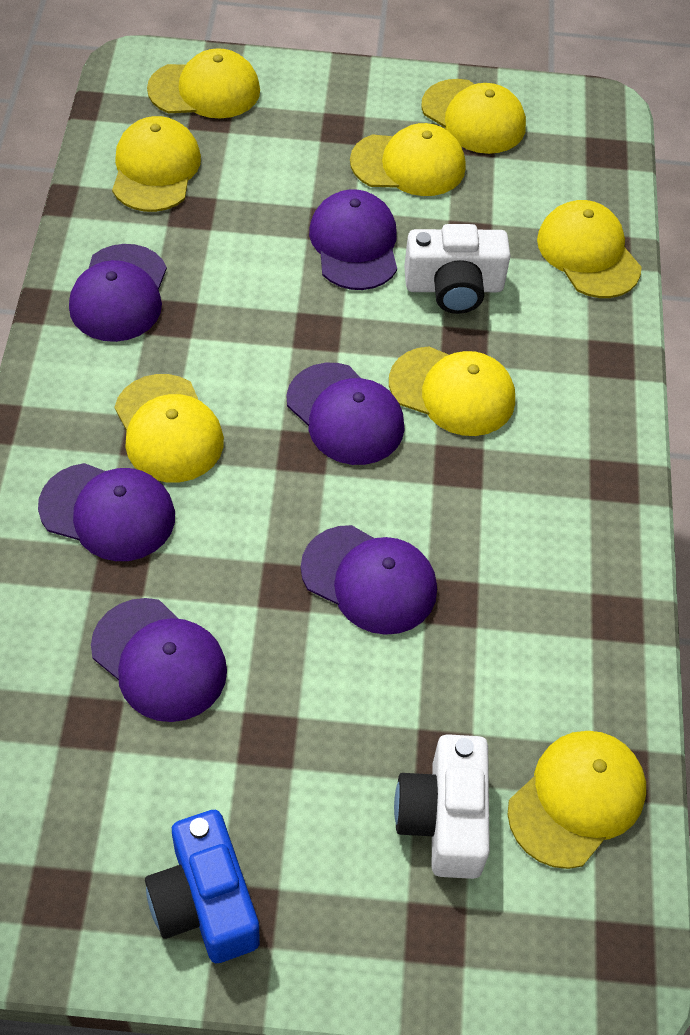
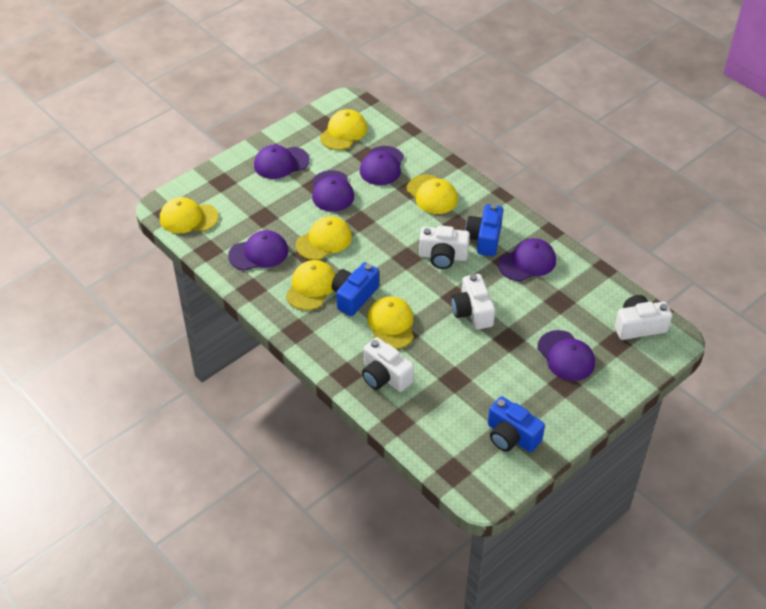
blue camera: [145,810,260,963] = 1 -> [332,262,379,316] [465,204,503,256] [488,396,545,452] = 3
white camera: [394,734,490,879] [404,224,510,314] = 2 -> [362,337,414,392] [419,225,470,269] [451,274,495,330] [615,295,672,340] = 4
yellow cap: [112,116,201,212] [115,374,224,483] [147,48,260,119] [350,123,466,196] [389,346,515,436] [421,79,526,154] [508,731,646,869] [537,200,641,298] = 8 -> [160,197,219,233] [286,260,335,311] [296,216,352,260] [320,109,367,150] [367,296,414,350] [407,175,458,214] = 6

